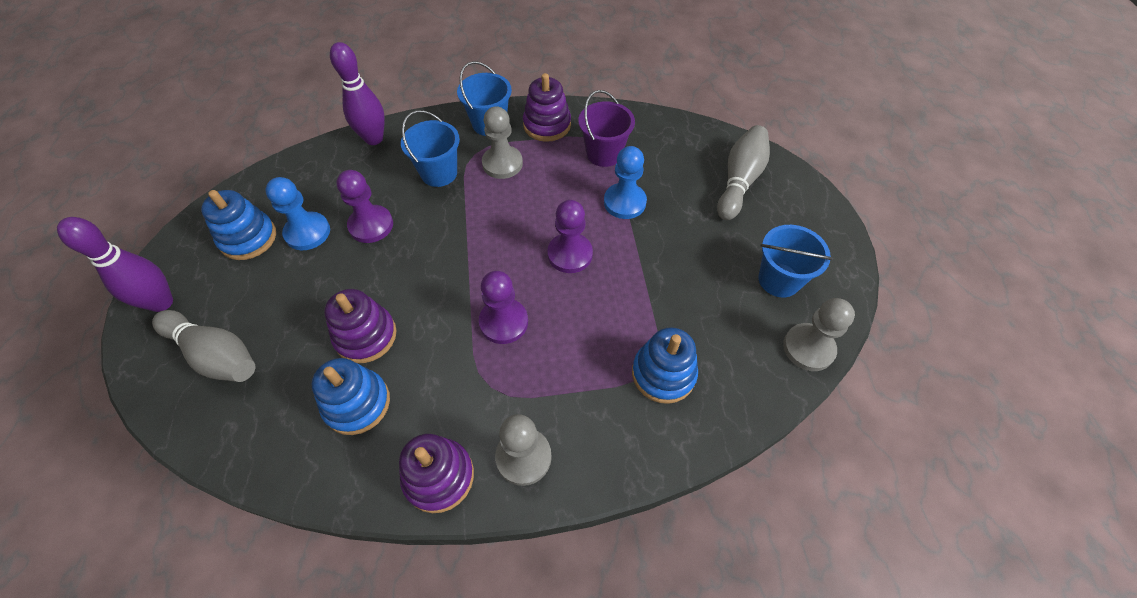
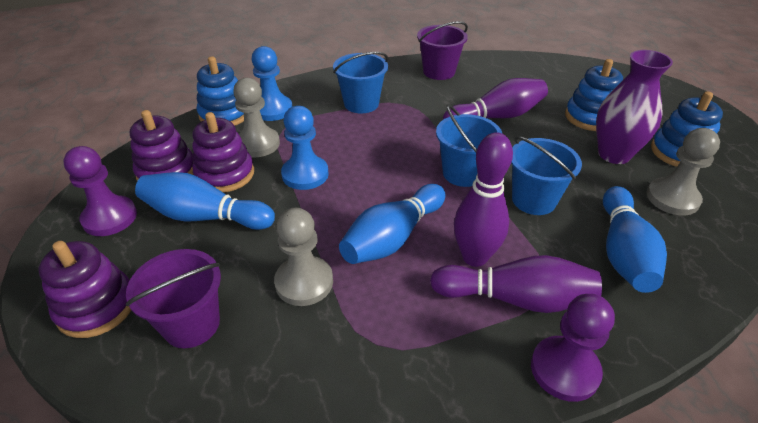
blue bowling pin: none = 0 -> [135,172,275,230] [339,184,445,264] [603,186,667,293] = 3
grey bowling pin: [152,310,255,382] [717,125,770,220] = 2 -> none = 0
purple bowling pin: [57,217,173,312] [330,42,385,145] = 2 -> [430,255,602,313] [443,78,548,120] [454,132,513,267] = 3
purple bucket: [578,90,635,167] = 1 -> [126,249,221,348] [417,21,468,80] = 2
purple pawn: [336,170,393,243] [479,271,528,344] [547,200,593,273] = 3 -> [63,146,137,236] [531,294,615,402] = 2
purple vase: none = 0 -> [596,50,673,164] = 1

